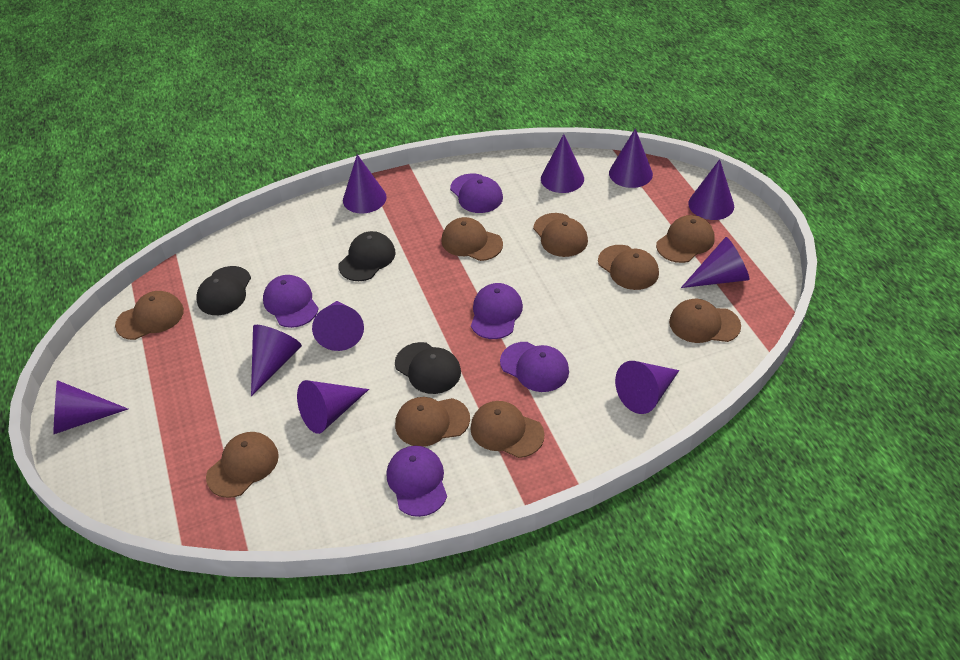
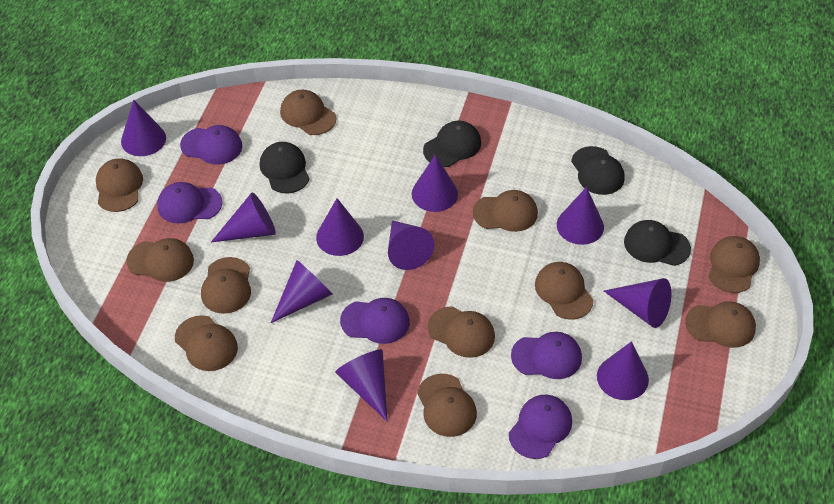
black cap: [196,266,251,315] [338,231,396,281] [395,342,461,394] = 3 -> [259,142,310,193] [423,121,481,167] [571,146,625,195] [624,220,691,266] = 4
brown cap: [115,291,184,340] [206,432,279,498] [395,397,470,447] [441,217,503,261] [470,401,544,458] [533,213,588,257] [598,245,659,290] [656,215,715,263] [669,299,741,343] = 9 -> [96,158,143,212] [126,238,194,282] [175,315,238,371] [201,257,251,314] [280,89,336,135] [417,374,477,437] [427,306,495,358] [473,190,538,232] [535,262,594,320] [685,301,756,348] [708,236,760,293] = 11

